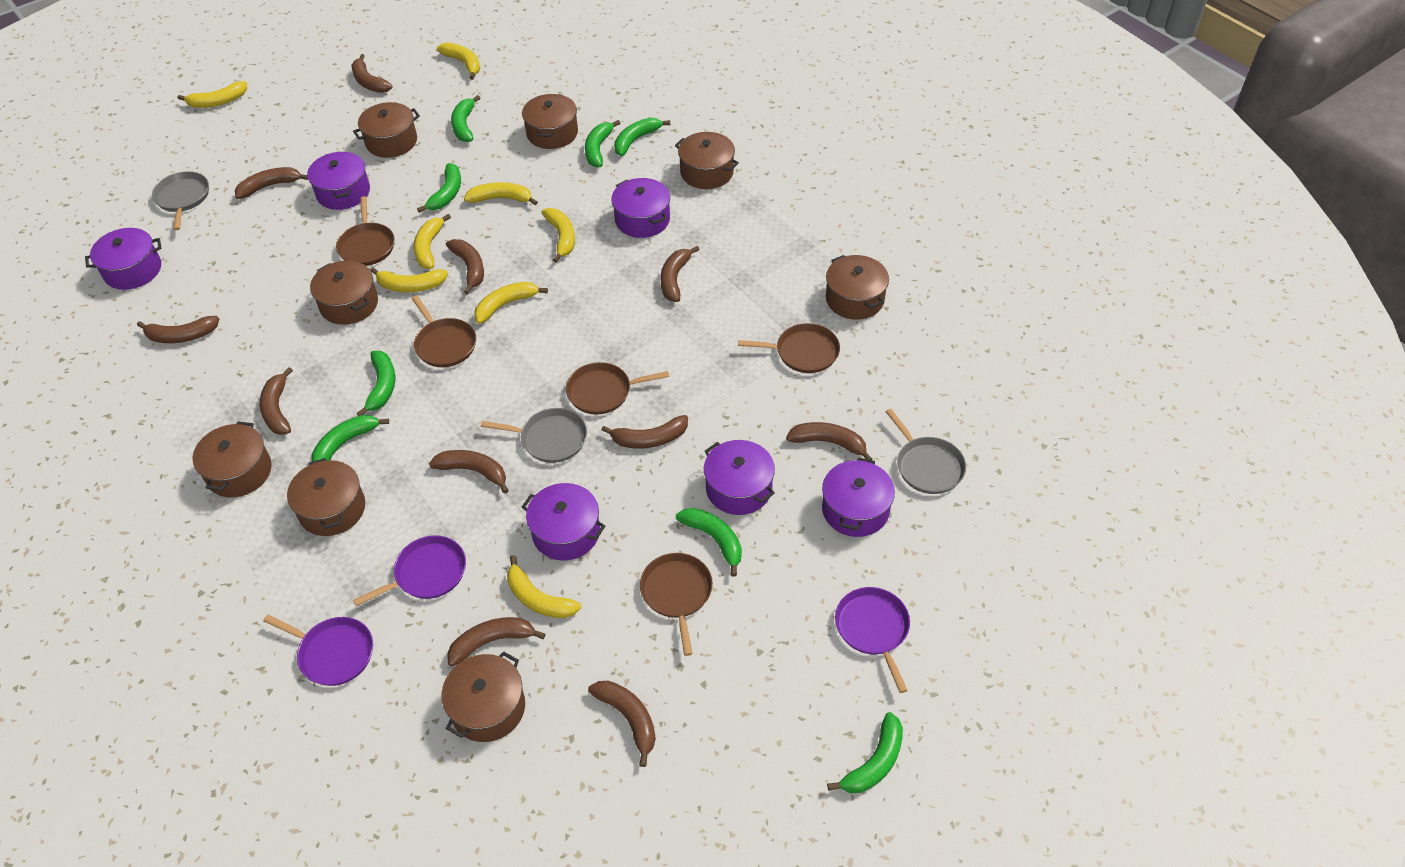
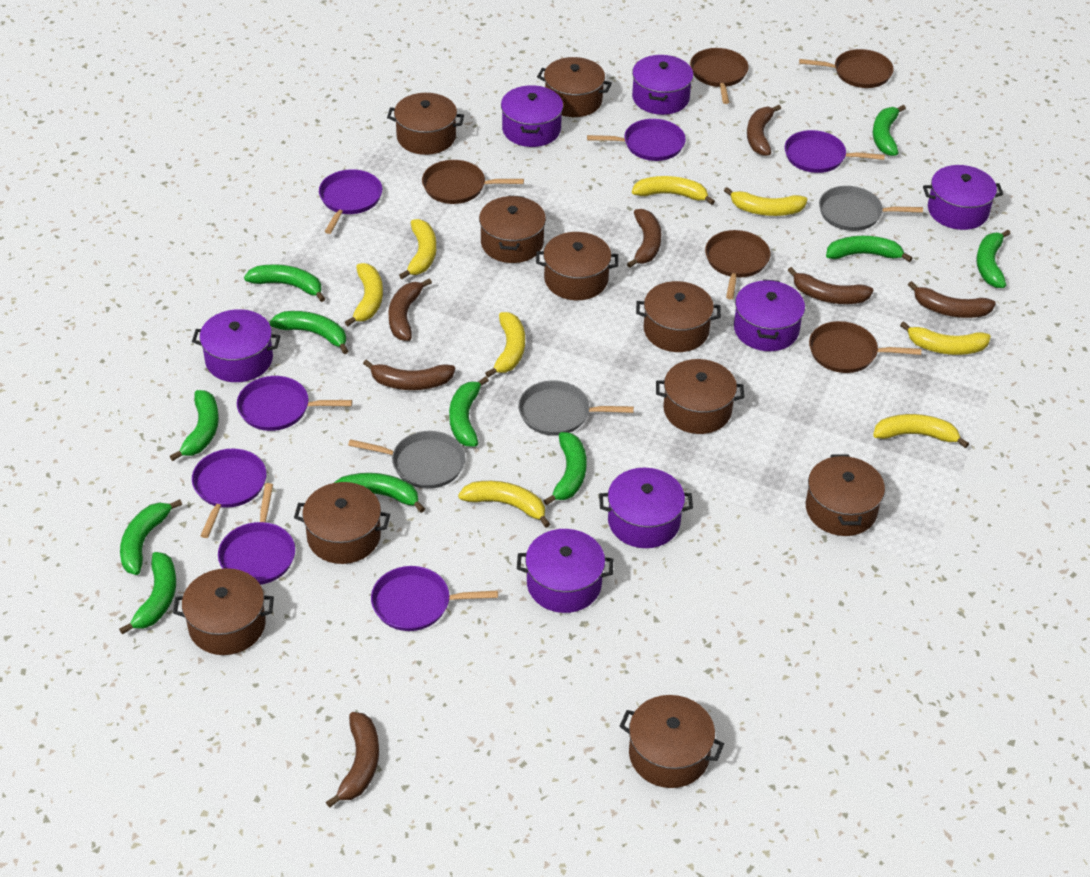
brown banana: [137,316,219,343] [235,167,308,199] [260,367,293,435] [352,54,392,93] [429,450,509,494] [446,239,484,294] [447,617,545,666] [588,681,656,767] [601,415,688,449] [661,246,700,302] [786,422,873,460] = 11 -> [326,712,379,808] [363,360,455,390] [388,279,432,341] [627,209,662,268] [747,105,781,156] [788,267,874,304] [908,281,996,318] = 7
brown pot: [192,421,272,498] [287,458,365,536] [310,261,378,325] [353,102,420,158] [441,651,525,742] [522,94,578,149] [675,132,739,189] [826,255,889,320] = 8 -> [173,568,274,655] [294,482,390,564] [387,93,464,155] [479,196,546,263] [536,232,618,300] [537,57,612,117] [620,695,724,788] [636,281,721,352] [656,359,744,434] [806,454,885,536] = 10
green banana: [312,415,389,462] [356,351,395,416] [417,163,461,213] [451,95,480,142] [585,120,620,168] [614,117,670,156] [676,508,742,577] [827,712,903,793] = 8 -> [119,552,176,635] [120,499,182,575] [170,390,219,461] [244,264,325,302] [269,311,348,354] [334,473,425,513] [449,376,489,447] [543,432,586,506] [826,236,912,262] [873,105,906,156] [976,230,1011,288] = 11
purple pan: [263,615,373,686] [353,535,466,606] [835,587,910,693] = 3 -> [192,449,266,538] [218,483,295,585] [237,376,352,431] [319,169,382,234] [371,566,498,631] [587,119,686,161] [785,130,885,173] = 7
purple pot: [85,228,161,290] [307,151,370,210] [522,483,605,561] [611,178,670,238] [704,440,775,515] [822,457,895,537] = 6 -> [192,309,280,382] [501,85,563,147] [517,529,613,613] [599,468,693,548] [632,55,693,115] [734,279,805,351] [923,165,1003,230] = 7

